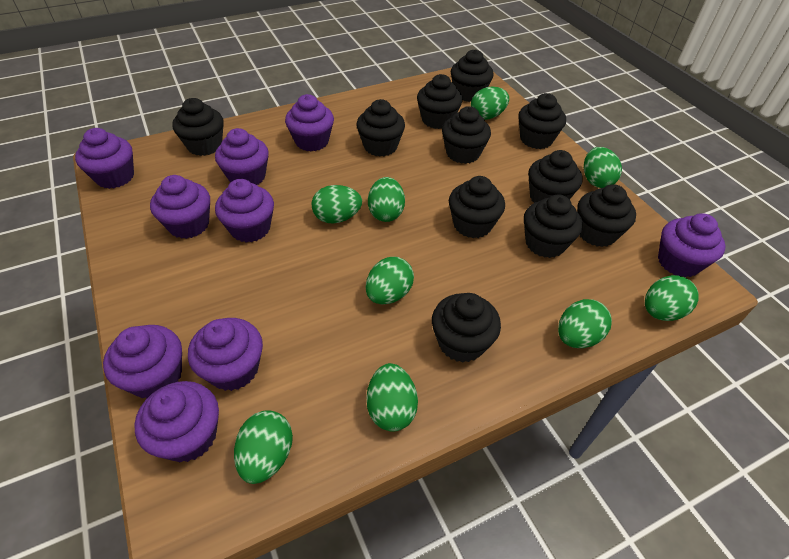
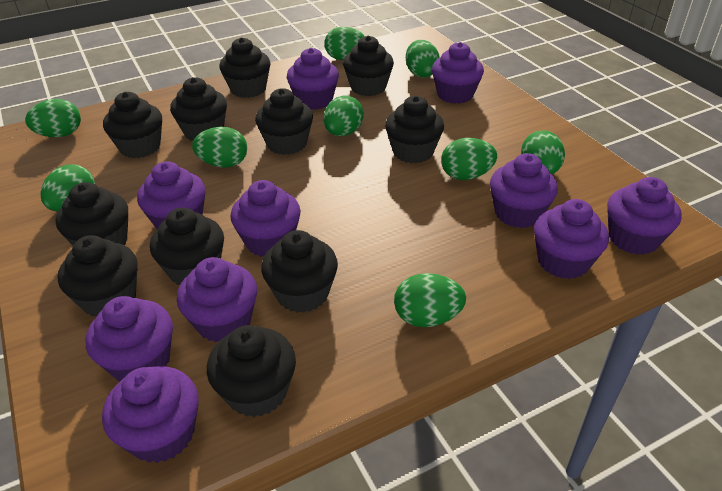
purple cupcake: [75,128,134,189] [103,325,182,398] [134,381,219,463] [150,175,210,239] [188,318,263,391] [215,128,269,185] [215,179,274,243] [285,94,334,151] [658,213,726,278] = 9 -> [86,296,173,382] [102,366,199,463] [137,161,206,229] [177,257,257,342] [231,180,301,257] [287,48,339,110] [432,42,484,104] [490,153,558,228] [534,199,609,279] [607,177,682,255] = 10

